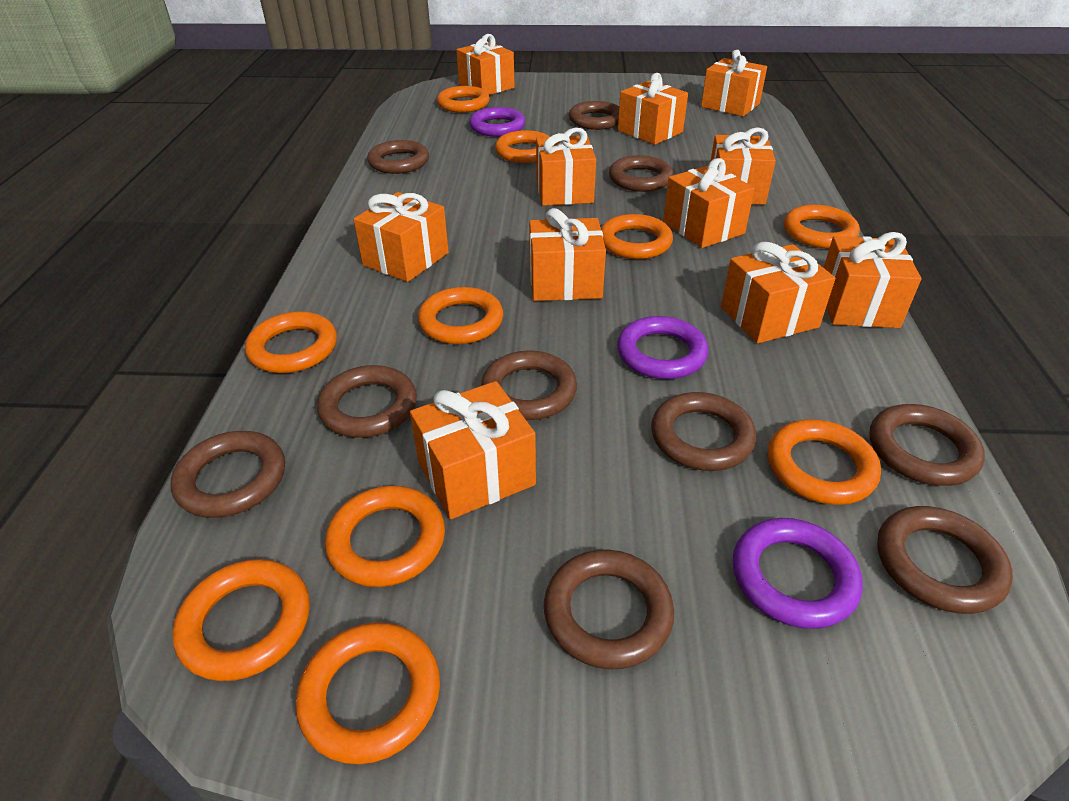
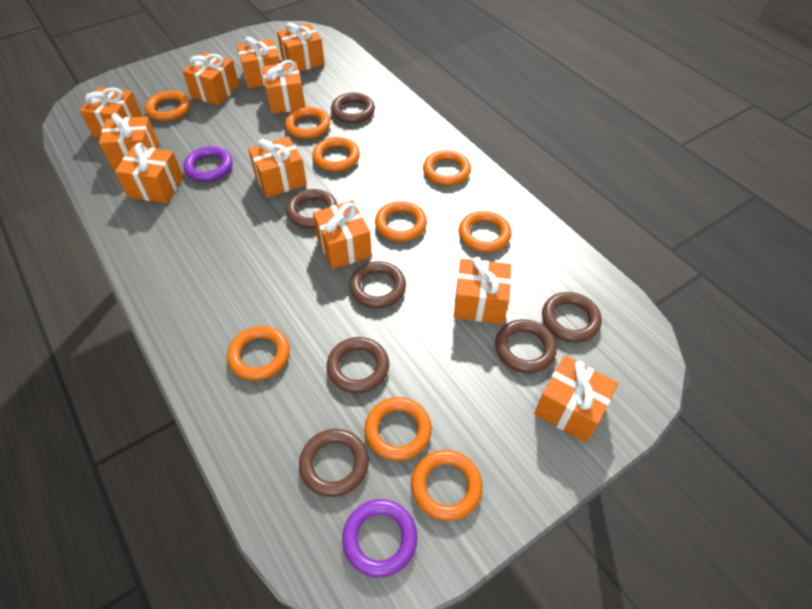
brown ring: [171,431,285,518] [317,365,417,438] [367,140,429,174] [481,350,577,420] [544,550,674,669] [569,101,619,130] [609,155,674,192] [651,392,756,471] [869,404,985,486] [877,506,1013,614] = 10 -> [286,189,337,228] [299,429,369,497] [327,337,389,393] [331,92,375,123] [349,261,406,308] [495,319,557,373] [542,292,602,343] = 7
orange ring: [172,559,310,681] [245,311,337,373] [296,622,440,764] [325,486,445,587] [418,287,503,344] [437,86,490,113] [495,130,549,163] [601,214,673,259] [768,419,881,505] [784,205,860,248] = 10 -> [145,91,191,121] [227,326,290,381] [285,107,330,139] [312,137,360,172] [364,397,432,461] [375,201,427,242] [411,450,482,521] [423,150,471,186] [459,211,512,252] = 9
purple ring: [469,107,526,137] [617,316,709,379] [733,518,863,629] = 3 -> [183,146,233,182] [342,499,417,578] = 2

